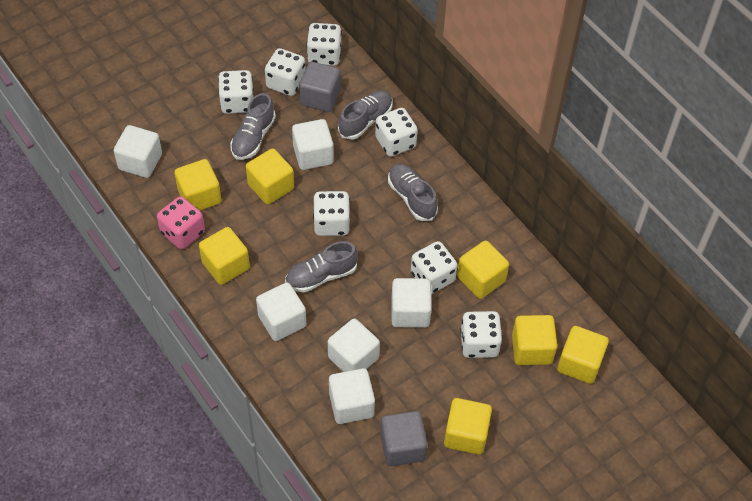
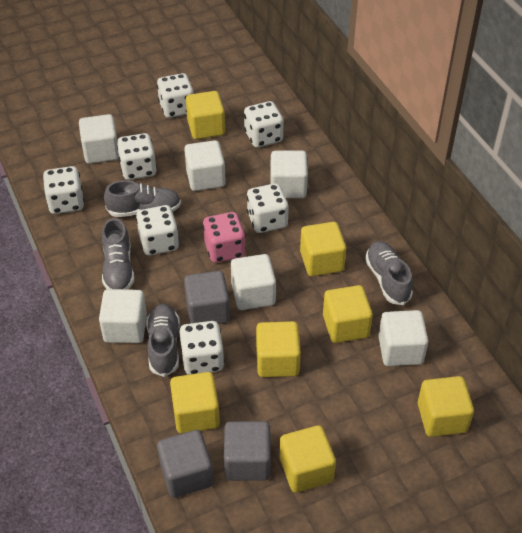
grey cube: [299,62,341,112] [380,411,427,466] = 2 -> [157,430,213,498] [184,271,230,324] [224,421,271,481] = 3

